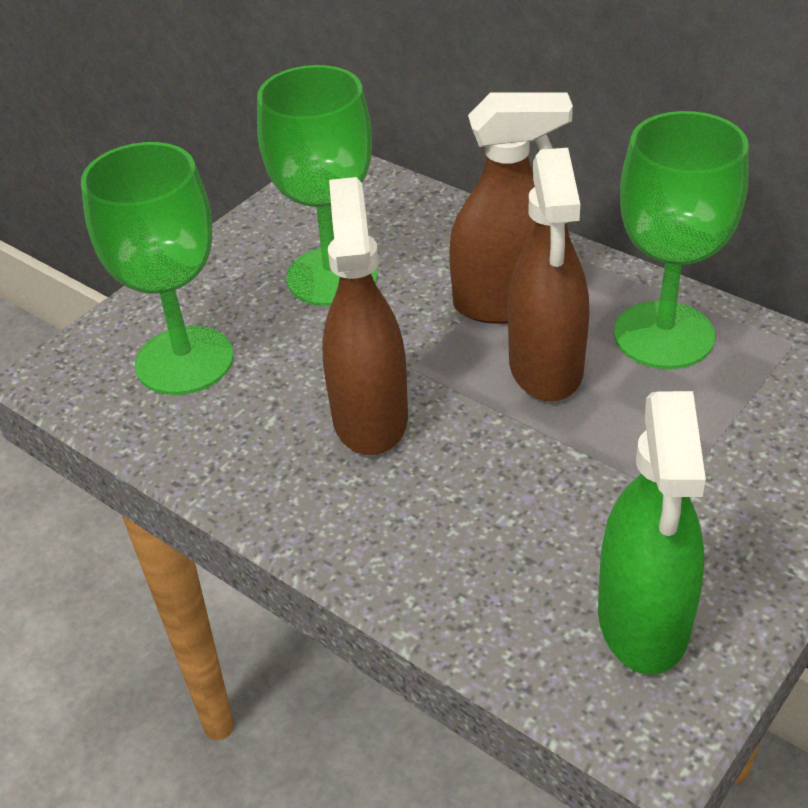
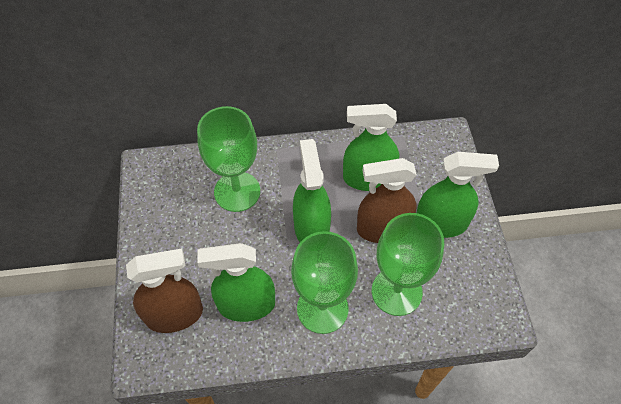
brown spray bottle: [322,177,408,455] [449,93,573,324] [508,148,589,401] = 3 -> [126,249,203,333] [357,158,417,243] = 2
green spray bottle: [598,391,706,675] = 1 -> [197,243,275,322] [293,139,331,242] [343,104,399,191] [417,152,499,238] = 4

